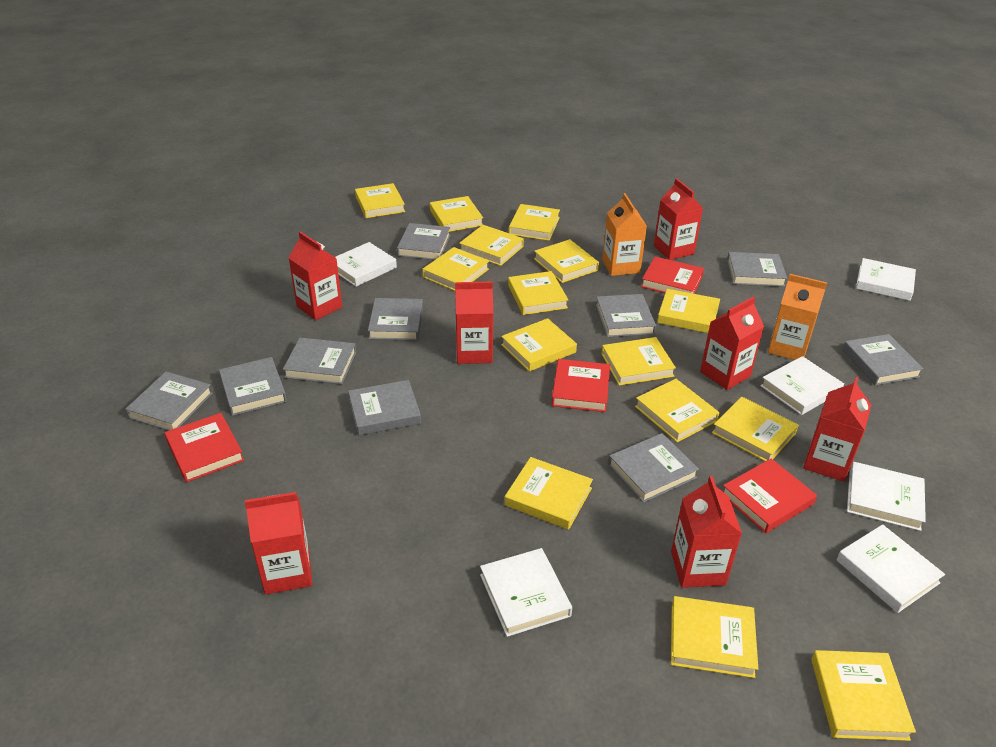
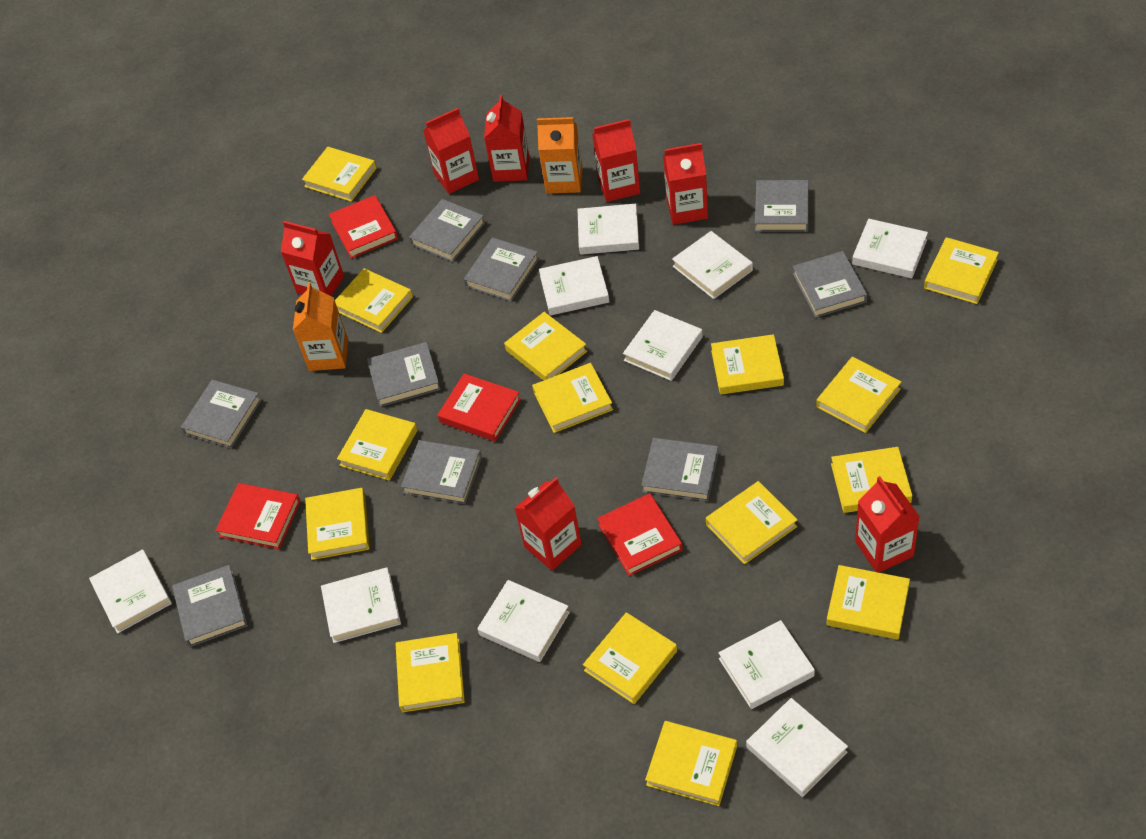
grey book: [125,371,213,431] [219,357,287,416] [283,338,356,384] [348,380,421,435] [368,298,423,340] [397,223,450,260] [596,294,656,337] [608,433,699,503] [727,252,787,287] [843,334,924,385] = 10 -> [172,565,248,647] [181,380,262,448] [367,342,441,407] [401,440,482,504] [409,199,485,262] [464,237,539,301] [641,438,719,502] [755,180,809,232] [793,251,867,318] = 9
white book: [335,242,397,287] [480,548,572,637] [760,356,844,415] [837,524,945,613] [847,462,926,531] [856,258,916,301] = 6 -> [89,549,172,634] [321,567,401,643] [477,580,570,662] [539,256,609,315] [578,204,639,255] [623,310,703,381] [672,231,753,299] [718,620,815,709] [746,698,848,797] [852,219,928,278] = 10

